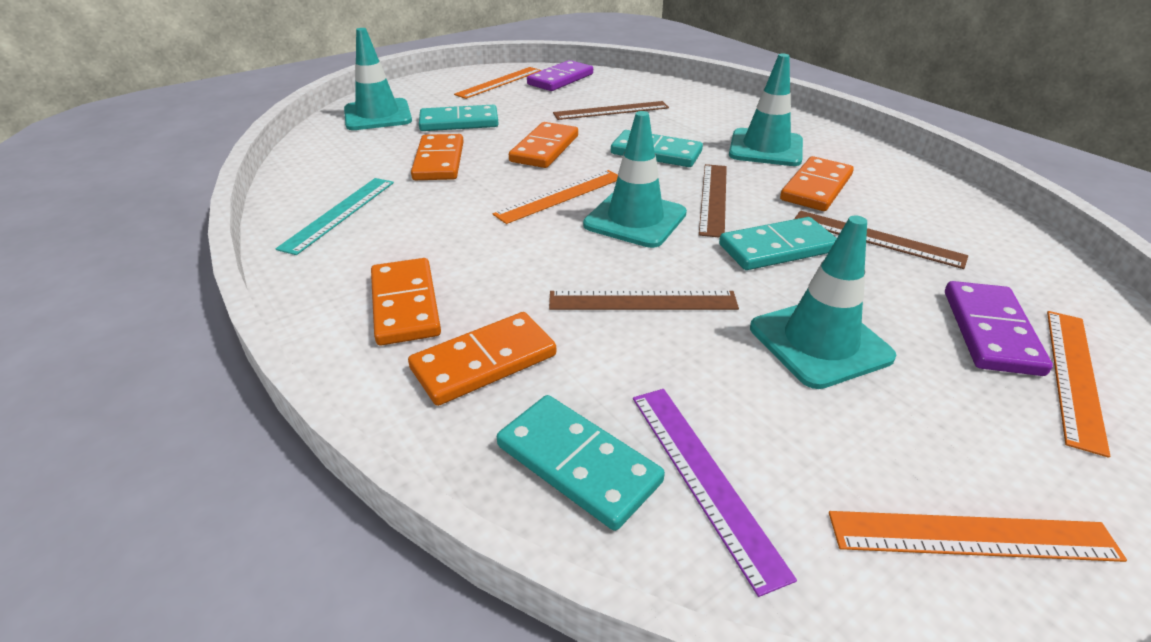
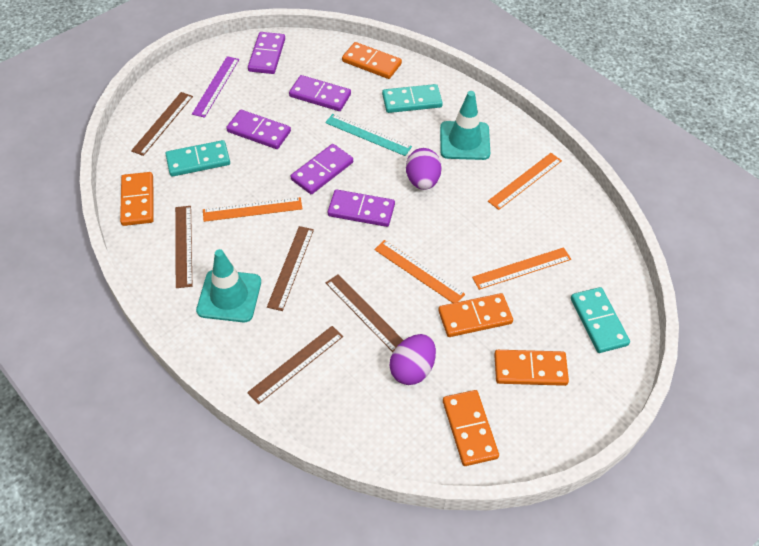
brown ruler: [549,291,739,310] [553,101,669,120] [699,164,727,238] [794,210,968,269] = 4 -> [131,92,193,156] [175,206,192,288] [247,326,343,404] [267,226,314,311] [326,274,404,352] = 5
purple domino: [527,60,593,91] [945,281,1053,376] = 2 -> [226,110,291,149] [248,32,285,74] [289,75,351,111] [291,144,353,194] [328,189,395,227] = 5
purple egg: none = 0 -> [390,334,436,385] [406,148,442,190] = 2
turquoise domino: [419,105,499,131] [497,395,665,531] [611,130,703,167] [719,217,837,270] = 4 -> [166,140,230,177] [382,84,443,113] [571,287,630,353] = 3
turquoise traffic cone: [344,28,412,130] [583,111,687,248] [729,54,803,166] [750,216,897,389] = 4 -> [196,249,261,322] [440,91,490,160] = 2

